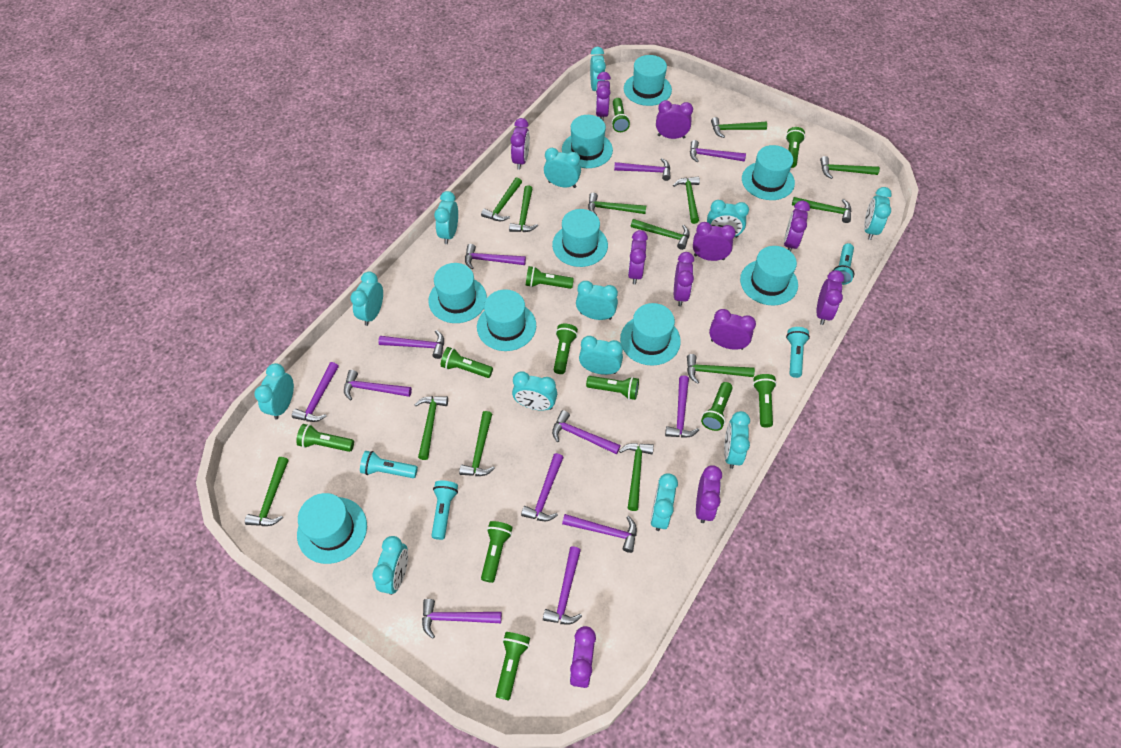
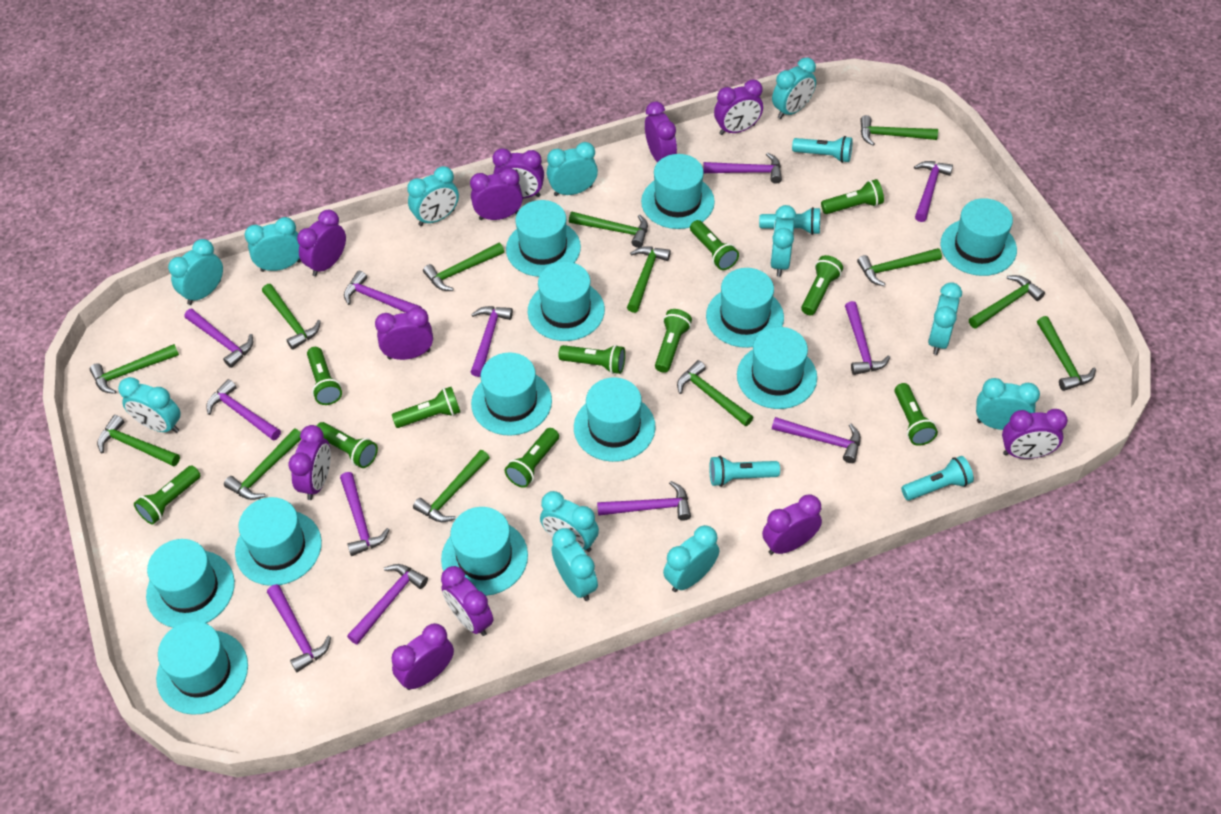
turquoise clock: [254,363,294,419] [350,272,383,326] [372,536,408,595] [434,191,458,244] [512,371,557,411] [544,148,581,188] [576,281,618,320] [579,336,623,375] [590,47,606,92] [650,473,678,531] [707,200,749,238] [724,411,750,469] [864,187,892,240] = 13 -> [118,377,180,433] [168,239,223,305] [245,217,301,272] [407,166,459,226] [540,491,599,552] [547,142,598,196] [551,528,598,601] [663,525,719,592] [770,205,796,277] [772,57,816,119] [928,282,962,355] [976,378,1040,430] = 12
turquoise hat: [297,493,367,564] [428,263,487,323] [477,289,536,351] [552,209,608,267] [562,115,613,168] [620,303,681,366] [624,55,672,106] [740,246,798,305] [742,145,795,200] = 9 -> [146,539,235,628] [156,621,248,715] [235,497,322,586] [441,507,528,596] [471,353,552,436] [506,200,581,277] [528,262,605,341] [574,377,656,462] [641,154,715,229] [706,268,784,348] [737,327,817,409] [941,198,1017,276] = 12

